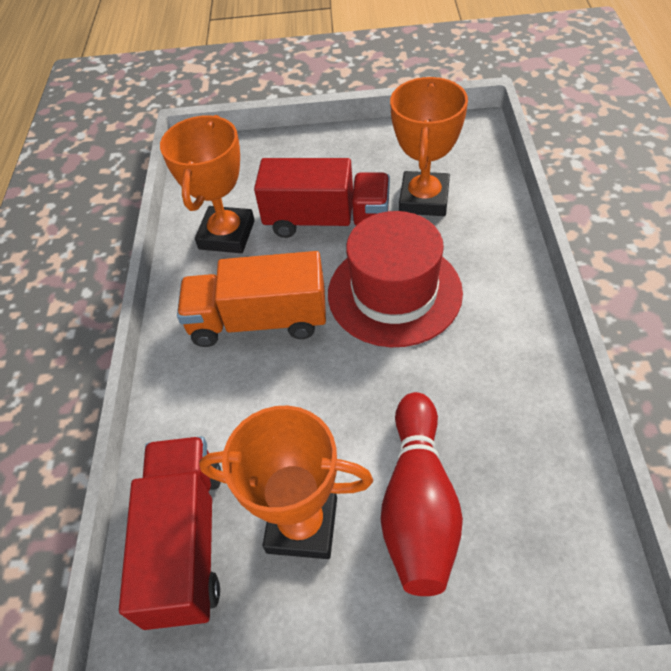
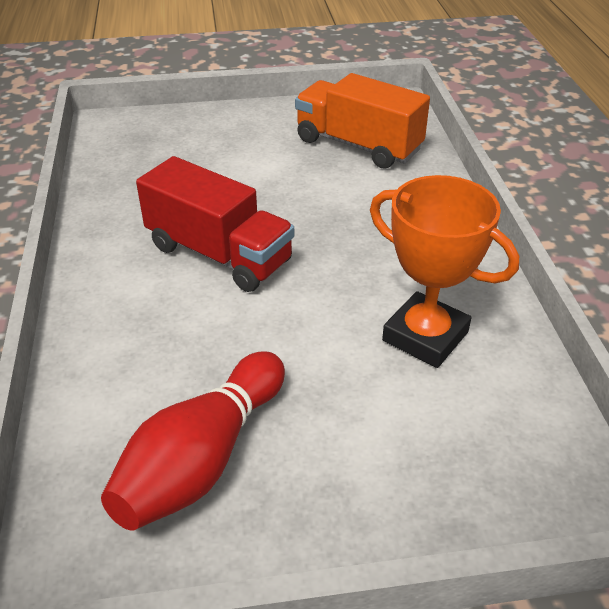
orange trophy: [160,115,255,253] [199,406,373,559] [390,77,468,216] = 3 -> [370,175,519,368] = 1
red hat: [328,211,463,347] = 1 -> none = 0
red truck: [119,436,221,630] [254,158,390,238] = 2 -> [136,156,294,292] = 1

